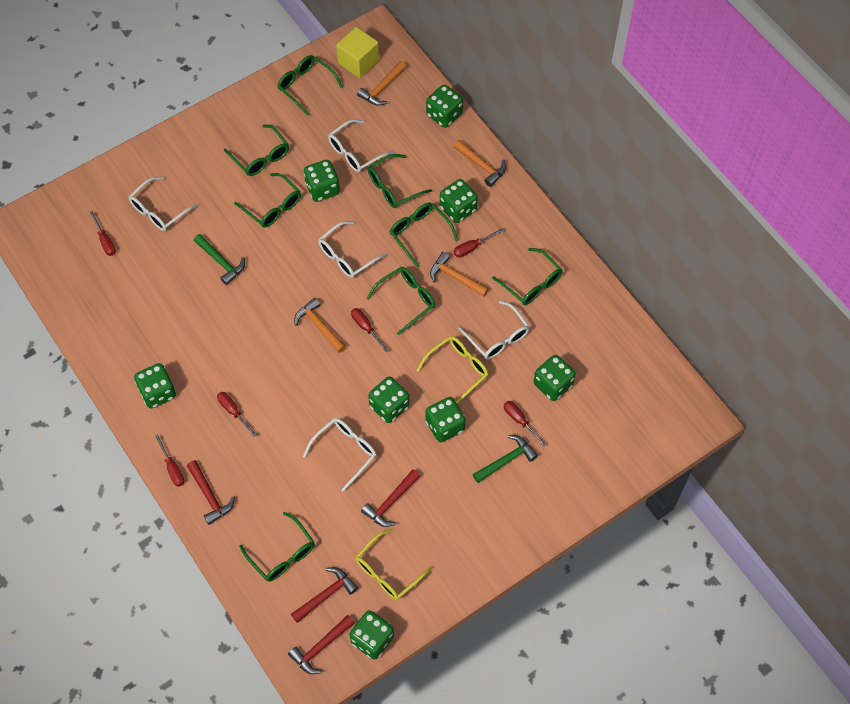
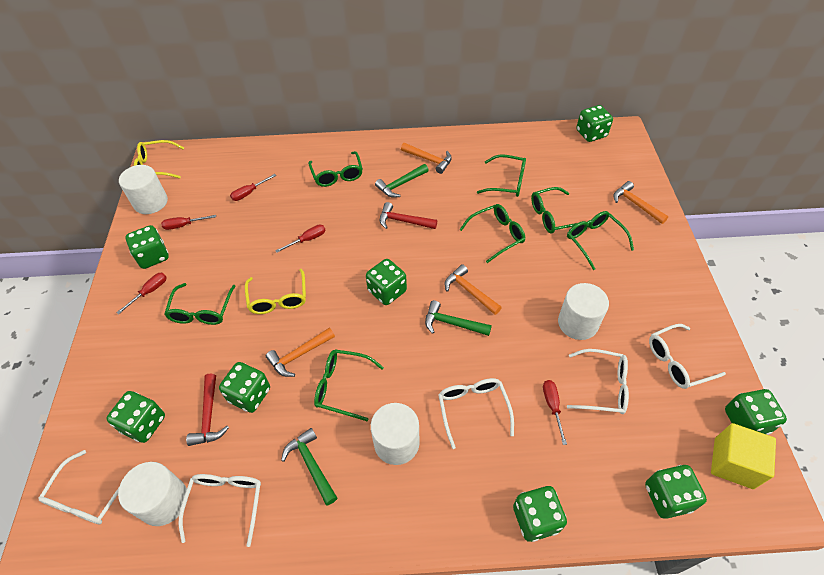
green glasses: [224,125,289,176] [234,173,301,228] [239,512,315,582] [277,55,343,116] [366,267,435,335] [368,154,432,208] [390,203,458,267] [492,248,563,305] = 8 -> [164,283,236,325] [308,151,363,187] [314,349,384,421] [459,204,525,263] [477,154,526,197] [531,187,589,234] [567,211,634,270] = 7
green hammer: [194,234,245,285] [472,435,538,483] = 2 -> [281,428,337,506] [375,164,429,198] [425,300,492,336] = 3
red hammer: [187,460,235,525] [288,615,355,674] [291,567,358,623] [361,469,420,527] = 4 -> [186,373,229,446] [380,202,437,229] = 2
red screwdriver: [89,211,116,256] [155,435,184,487] [217,392,257,437] [351,308,389,352] [454,228,504,257] [504,401,547,446] = 6 -> [116,272,167,314] [161,215,216,230] [230,174,276,201] [275,225,326,253] [543,380,567,445] = 5
white cylinder: none = 0 -> [118,462,187,526] [119,165,168,214] [371,403,420,465] [558,283,609,340] = 4

